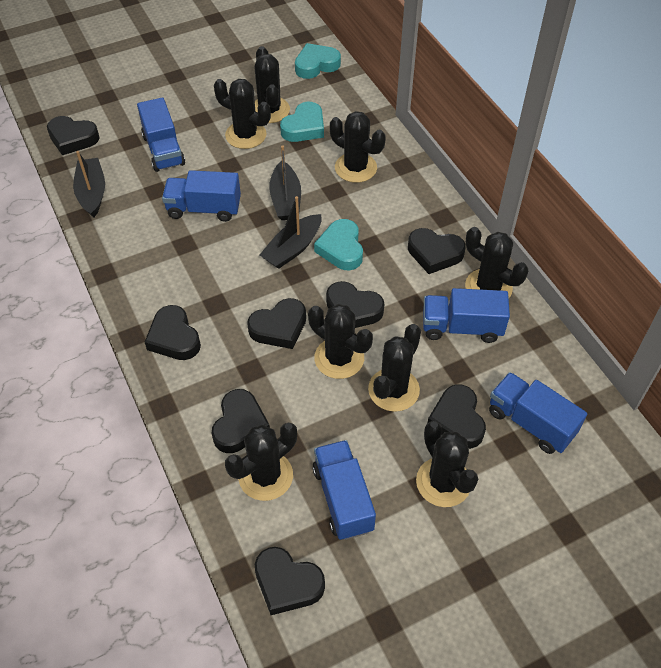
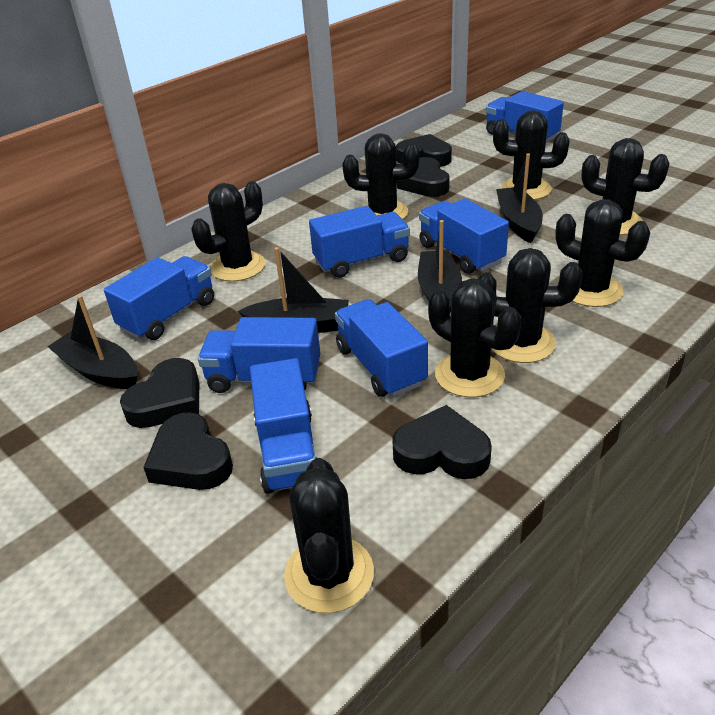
black boat: [73,151,105,218] [260,196,322,269] [269,145,301,220] = 3 -> [47,295,137,389] [238,247,349,333] [418,220,462,312] [496,153,543,243] = 4
black heart: [47,116,100,155] [145,305,201,360] [212,389,270,453] [247,298,306,349] [255,547,325,615] [326,281,384,328] [408,228,466,274] [428,385,486,449] = 8 -> [120,358,199,428] [143,412,233,490] [392,405,492,479] [396,134,452,167] [397,157,450,197] = 5
blue truck: [137,97,185,172] [162,170,241,222] [312,440,376,540] [423,288,510,343] [489,372,587,454] = 5 -> [104,256,214,340] [198,317,320,393] [250,358,316,494] [309,206,410,278] [335,299,428,397] [419,198,509,274] [486,91,564,143] = 7
turquoise heart: [280,102,324,142] [295,43,341,79] [314,219,363,270] = 3 -> none = 0

